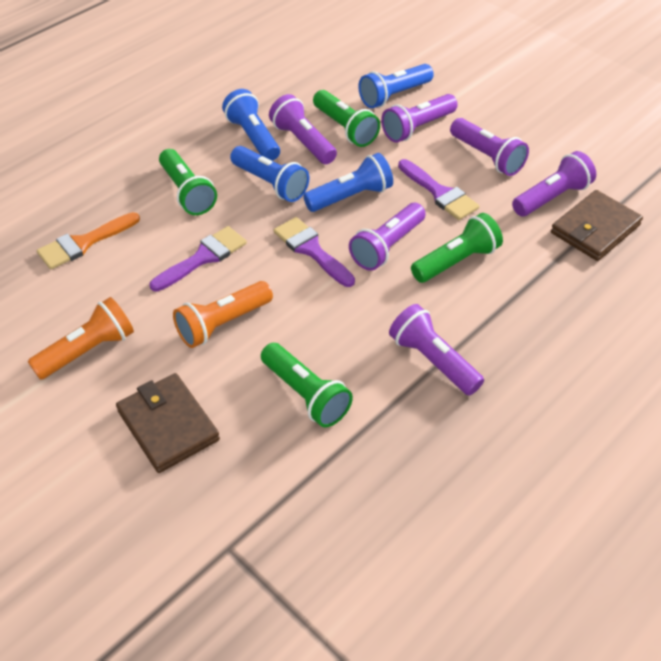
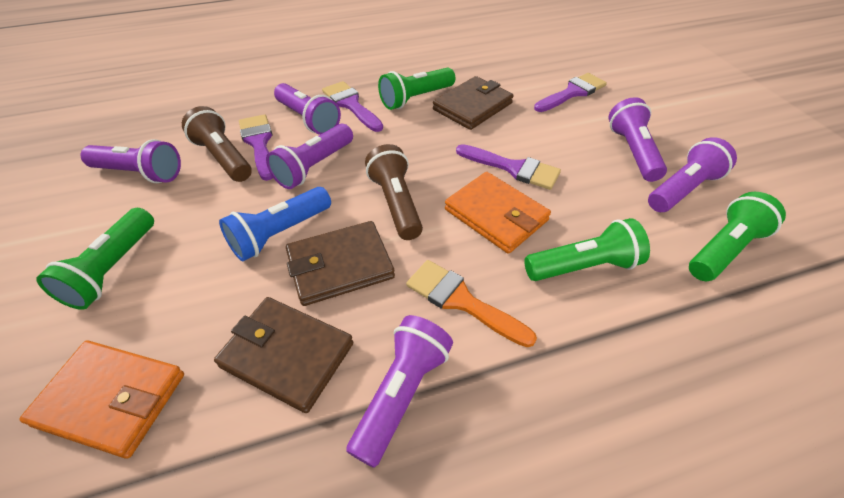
blue flashlight: [222,89,280,161] [230,146,309,202] [303,153,393,212] [358,64,434,108] = 4 -> [219,187,331,261] = 1
brown flashlight: none = 0 -> [182,106,252,182] [365,144,423,240] = 2
brown wallet: [116,373,220,473] [551,190,643,261] = 2 -> [214,297,353,413] [286,221,395,306] [433,76,514,130] = 3
orange flashlight: [28,297,134,380] [173,281,273,348] = 2 -> none = 0
orange wallet: none = 0 -> [19,340,184,458] [445,172,551,254] = 2
purple brush: [150,226,247,292] [274,217,355,287] [398,159,479,220] = 3 -> [239,114,273,181] [322,81,383,132] [456,144,561,190] [534,73,607,112] = 4

